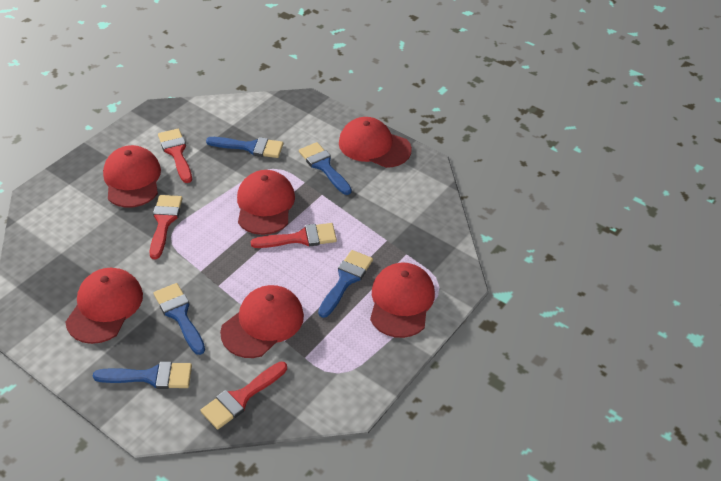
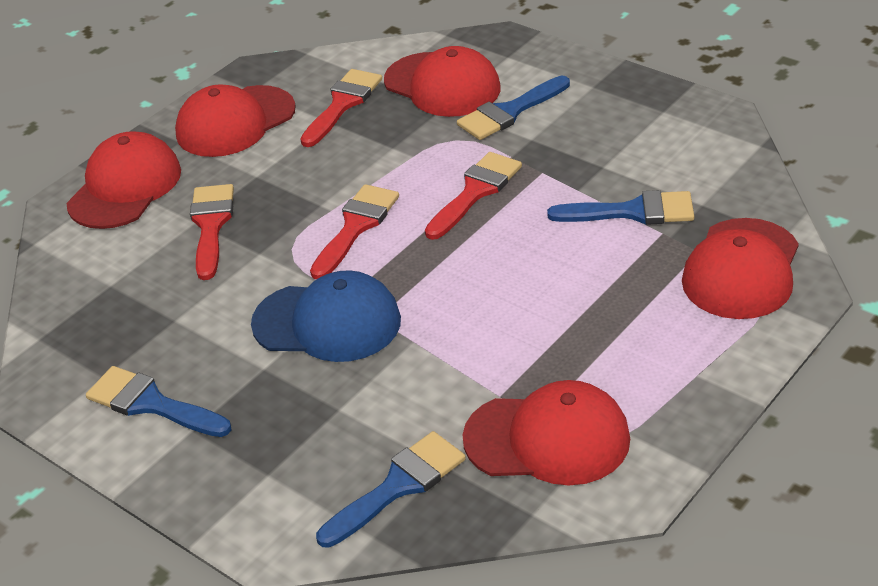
blue brush: [93,362,192,389] [154,283,205,355] [206,137,283,158] [299,142,352,195] [318,250,373,318] = 5 -> [86,366,231,437] [316,431,466,548] [457,76,570,140] [547,190,694,225] = 4
blue cap: none = 0 -> [251,270,401,362] = 1
red cap: [66,268,143,344] [103,145,161,208] [220,285,304,358] [237,170,295,235] [339,117,412,168] [370,263,435,338] = 6 -> [66,131,181,229] [175,84,296,157] [384,46,500,117] [463,380,630,485] [682,218,799,319] = 5

